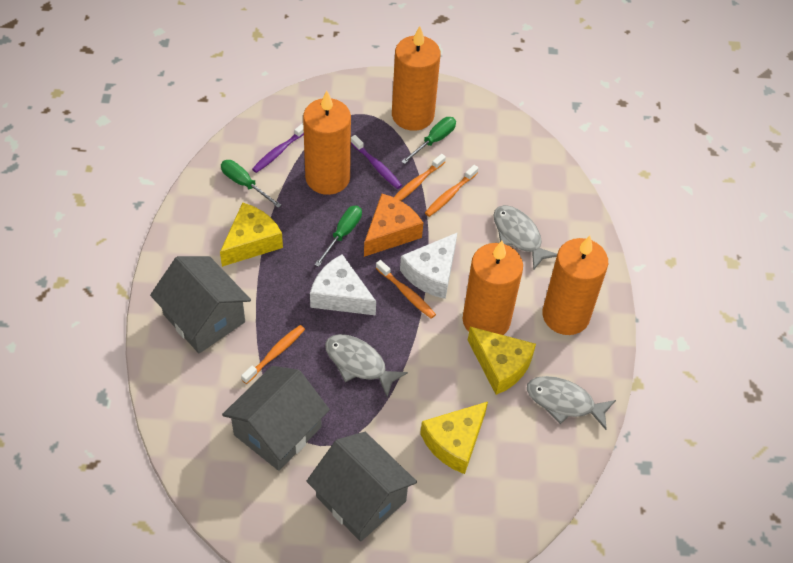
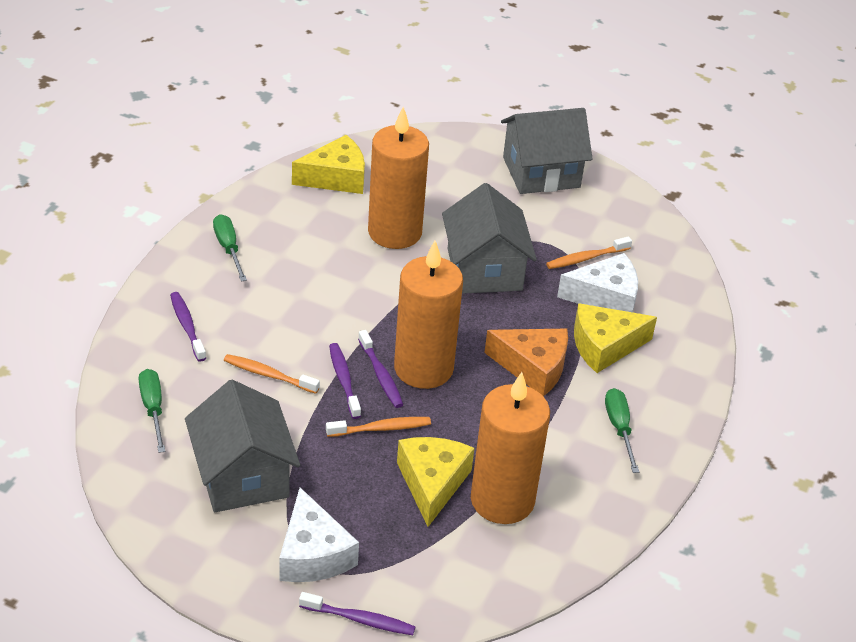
grey fish: [325,334,408,397] [493,205,557,269] [527,376,616,430] = 3 -> none = 0
orange candle: [303,91,351,195] [392,26,441,131] [463,241,523,335] [542,236,608,335] = 4 -> [368,107,429,249] [394,241,463,389] [471,372,550,524] = 3
orange toothbrush: [241,325,305,384] [376,260,436,319] [394,154,446,201] [425,165,478,217] = 4 -> [224,354,320,394] [326,417,431,437] [546,236,632,269] = 3
purple toothbrush: [252,123,304,173] [351,135,402,189] = 2 -> [170,292,206,362] [299,592,416,635] [329,343,361,419] [358,330,403,408] = 4

